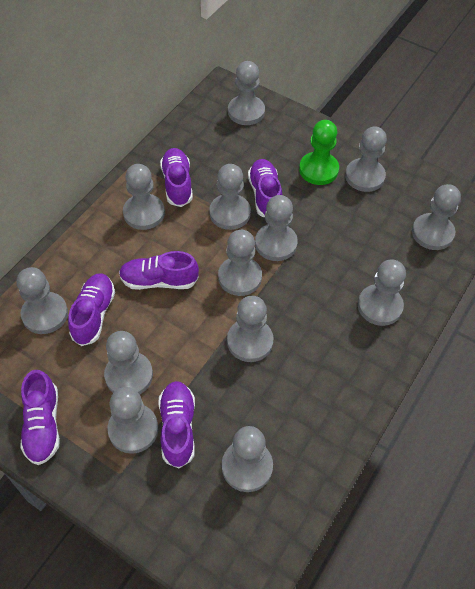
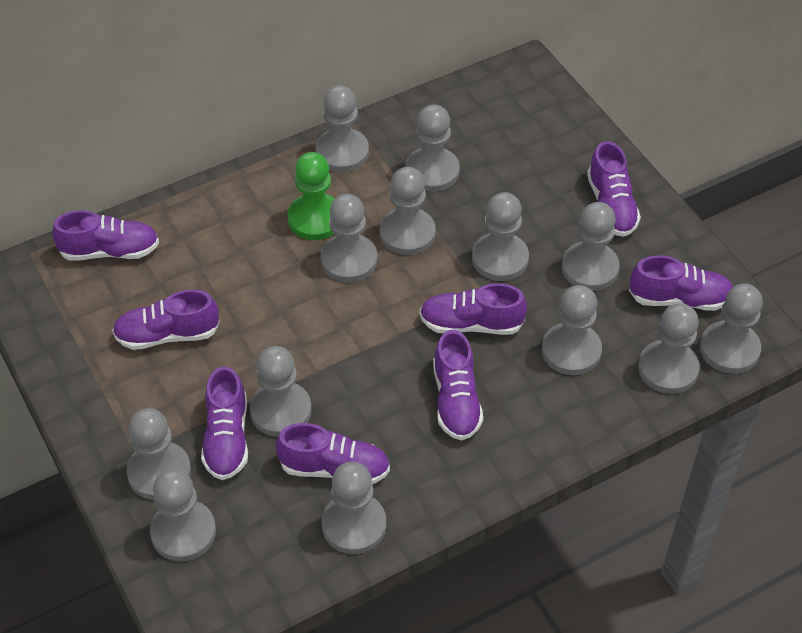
purple shoe: [20,370,60,465] [68,273,115,346] [119,251,199,290] [159,381,195,468] [160,148,193,207] [248,159,282,217] = 6 -> [52,210,159,261] [112,290,219,350] [201,366,248,480] [276,423,390,484] [420,283,527,335] [433,330,483,441] [587,141,641,237] [629,256,733,311] = 8

